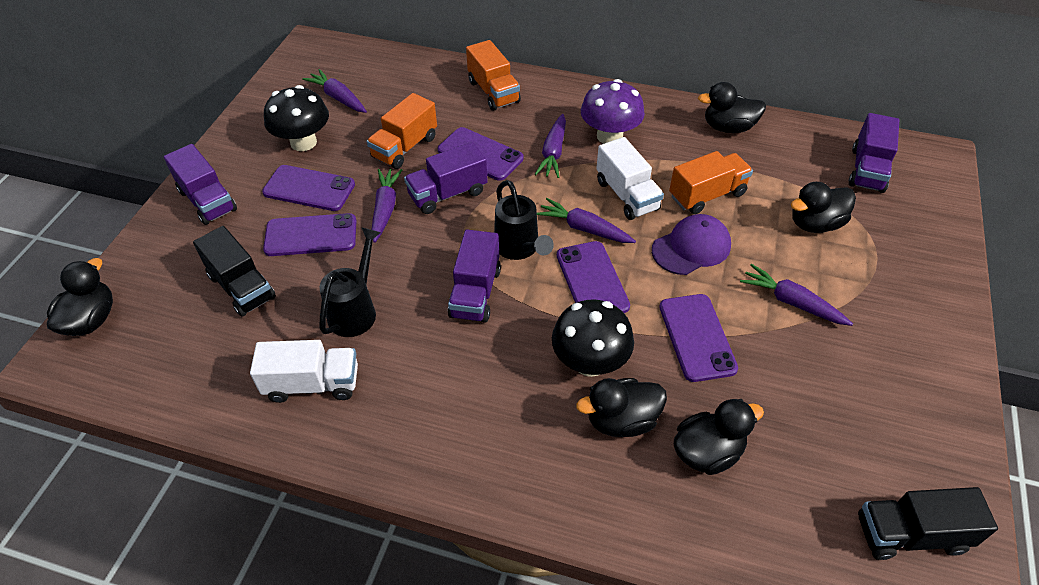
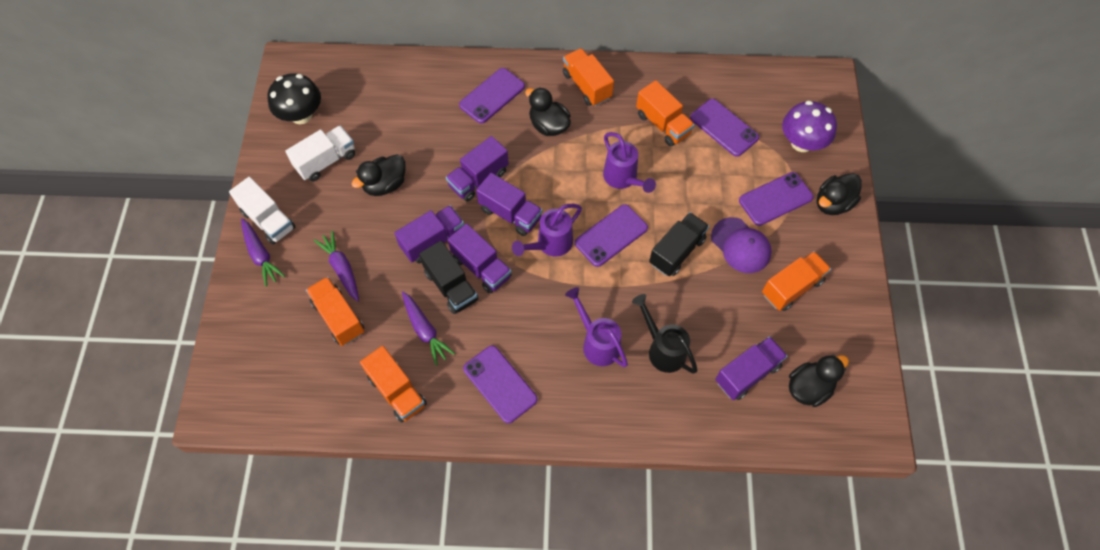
black duck: [47,258,113,336] [576,378,667,437] [674,399,764,475] [698,82,766,133] [791,182,856,233] = 5 -> [352,154,406,196] [525,87,571,136] [789,355,849,407] [817,173,862,215] = 4
black mushroom: [264,85,329,151] [552,299,634,377] = 2 -> [267,73,321,124] = 1
black watering can: [320,227,381,337] [494,180,554,260] = 2 -> [632,294,698,374] = 1
orange truck: [367,93,437,169] [466,40,521,111] [669,151,753,214] = 3 -> [306,277,364,346] [360,346,427,423] [563,48,614,106] [636,80,695,146] [762,251,831,311] = 5
purple carrot: [302,69,367,113] [371,169,402,243] [535,114,566,178] [537,198,636,243] [740,264,853,326] = 5 -> [241,218,285,287] [314,231,359,302] [402,291,455,366] = 3
purple truck: [164,144,237,225] [404,142,488,214] [448,229,501,323] [849,113,899,193] = 4 -> [394,205,464,263] [446,136,509,202] [448,224,512,293] [476,173,542,236] [715,336,787,400] = 5
purple watering can: none = 0 -> [512,204,582,257] [565,287,628,367] [603,132,656,193] = 3

